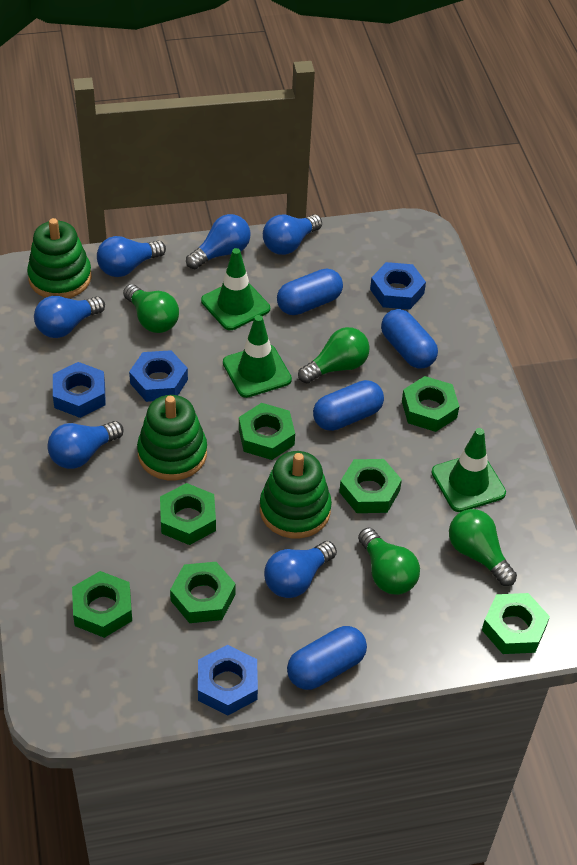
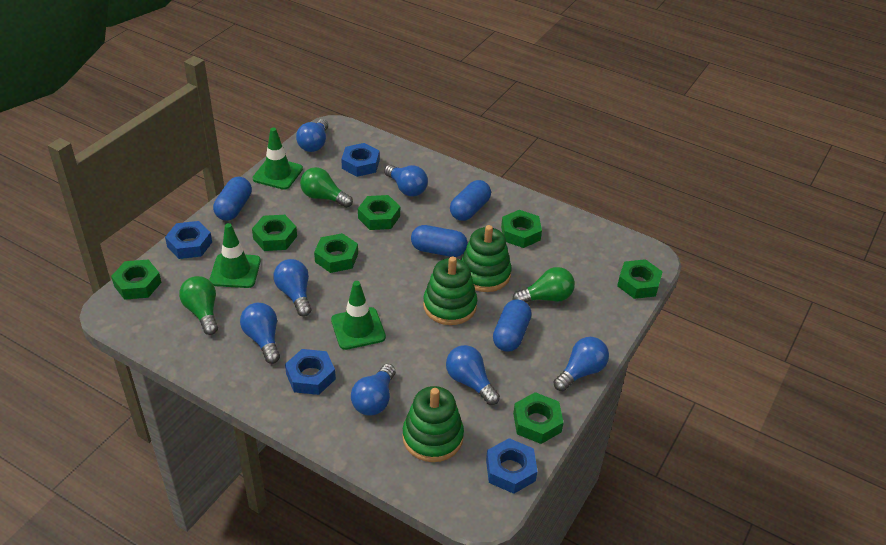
blue light bulb: [34,296,105,338] [47,421,124,469] [97,236,166,277] [186,214,250,269] [263,215,322,255] [264,541,337,598] = 6 -> [240,303,280,364] [273,259,311,317] [296,119,328,152] [351,364,396,415] [384,164,428,196] [446,345,500,405] [553,337,609,391] = 7
green light bulb: [123,284,179,333] [298,327,370,384] [358,528,420,595] [449,509,517,586] = 4 -> [179,276,218,335] [300,167,353,208] [513,267,575,302] = 3

